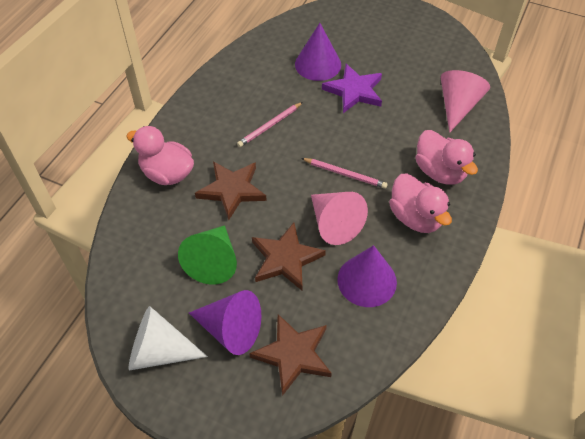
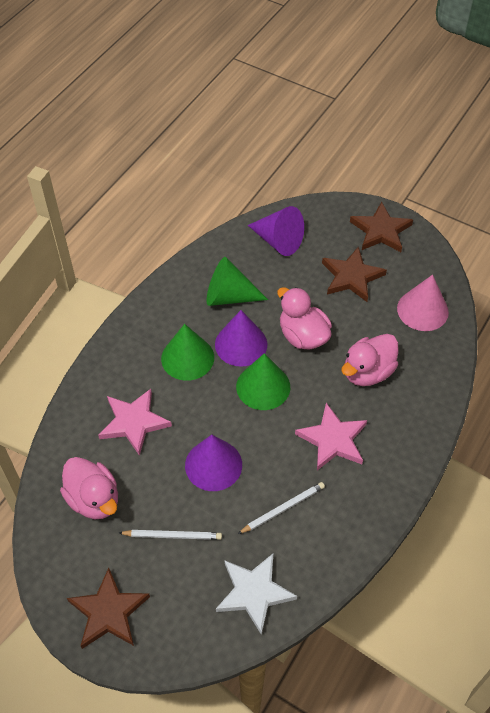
green cone: [178,225,237,285] = 1 -> [161,324,214,381] [206,257,268,306] [236,353,290,410] = 3
pink cone: [311,192,368,245] [441,70,490,133] = 2 -> [397,275,449,331] = 1
pink pencil: [237,102,303,147] [301,158,388,189] = 2 -> none = 0
pink star: none = 0 -> [98,389,172,456] [295,403,367,470] = 2
purple star: [322,64,382,113] = 1 -> none = 0
white cone: [129,306,208,371] = 1 -> none = 0
white pencil: none = 0 -> [119,530,222,540] [238,482,325,534] = 2
white star: none = 0 -> [216,554,297,635] = 1

